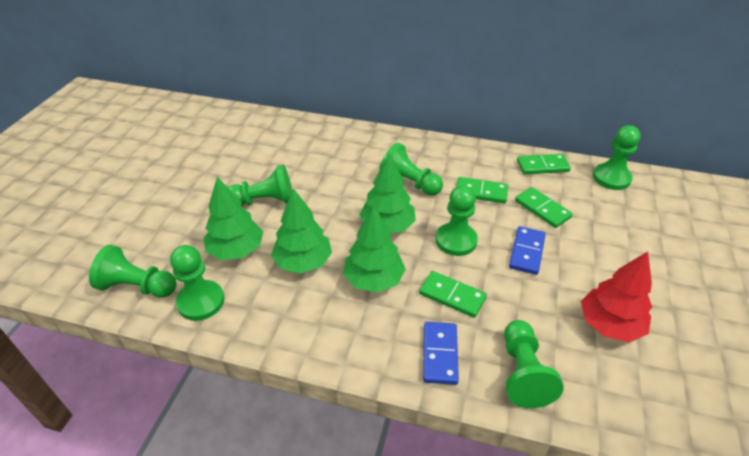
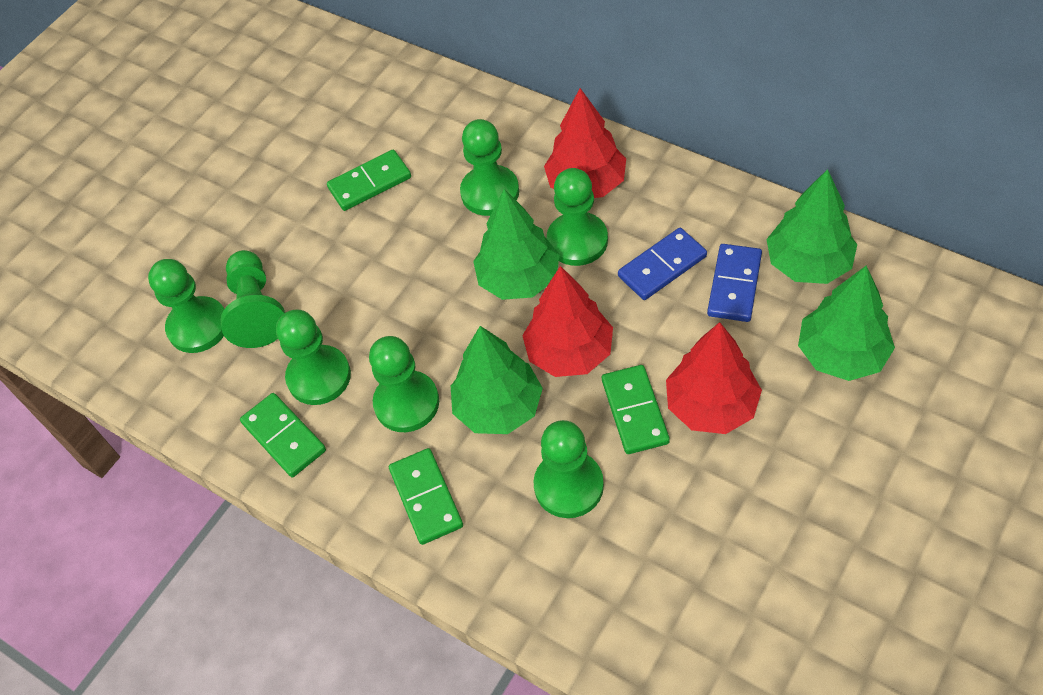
red tree: [581,252,652,342] = 1 -> [522,266,613,377] [544,88,626,198] [666,322,762,434] = 3

